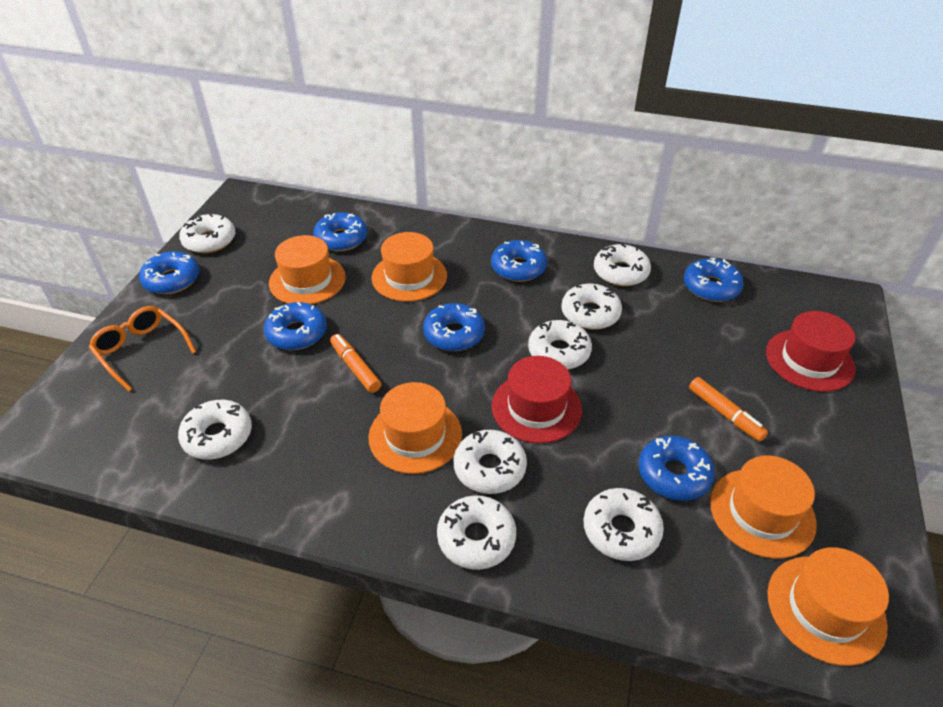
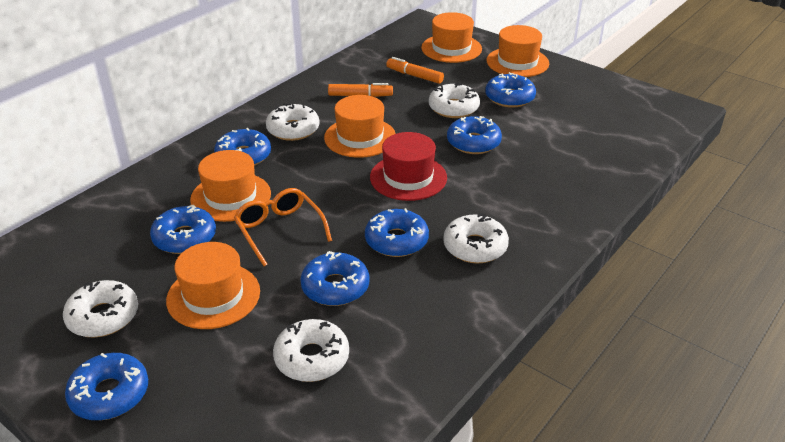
red hat: [492,356,582,443] [766,311,855,392] = 2 -> [370,132,447,201] = 1
white donut: [178,400,252,460] [179,213,235,253] [437,495,516,570] [454,430,527,494] [528,320,592,370] [561,284,622,330] [584,488,664,561] [594,244,651,286] = 8 -> [63,280,138,337] [266,103,320,141] [273,319,349,382] [429,83,480,118] [443,214,509,263] = 5

